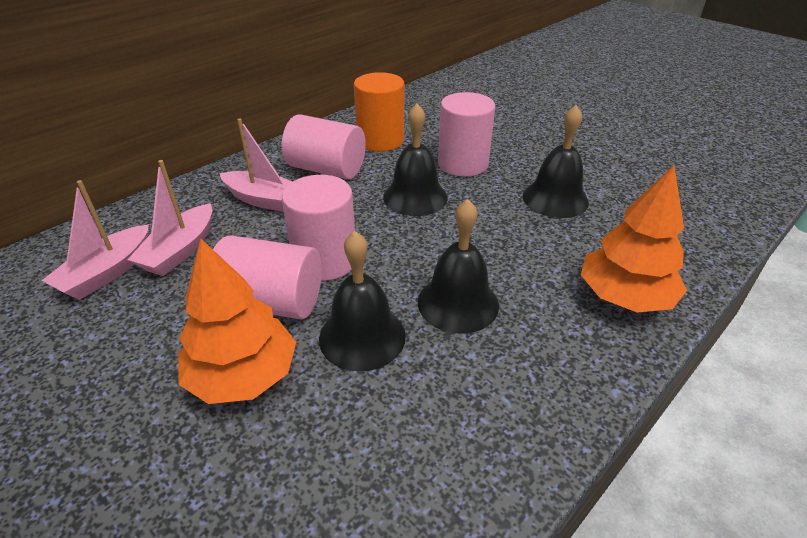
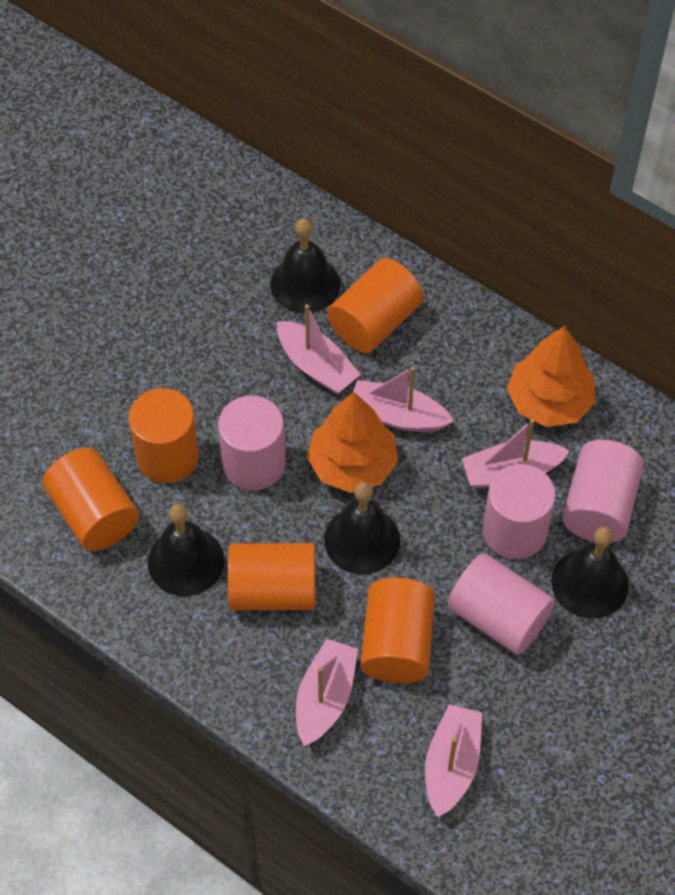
orange cylinder: [354,72,404,151] = 1 -> [42,448,139,551] [128,388,199,483] [228,543,315,610] [327,258,423,353] [360,578,435,683] = 5
pink boat: [42,180,149,300] [127,160,212,276] [219,118,292,212] = 3 -> [277,304,361,394] [296,639,358,746] [353,367,454,432] [425,704,482,817] [462,419,570,488] = 5

